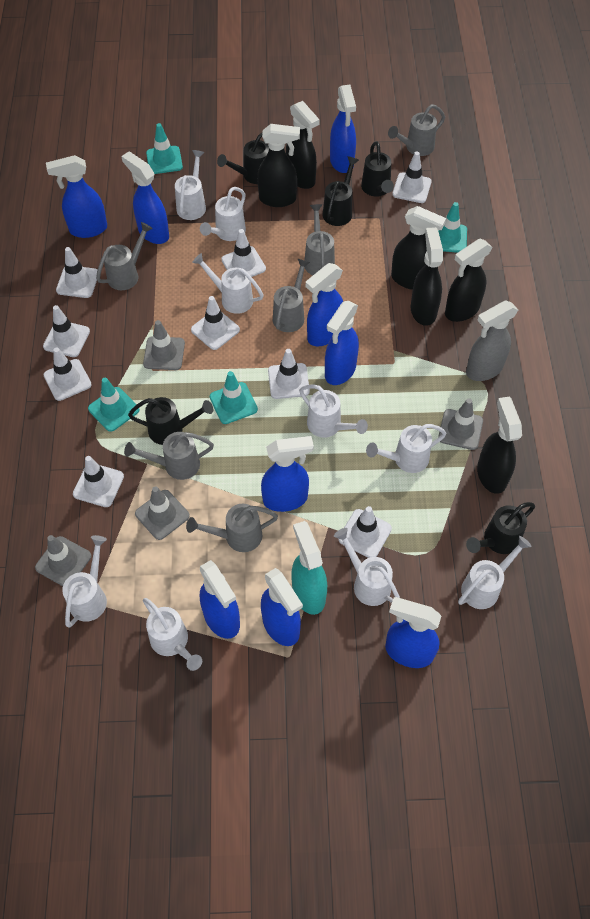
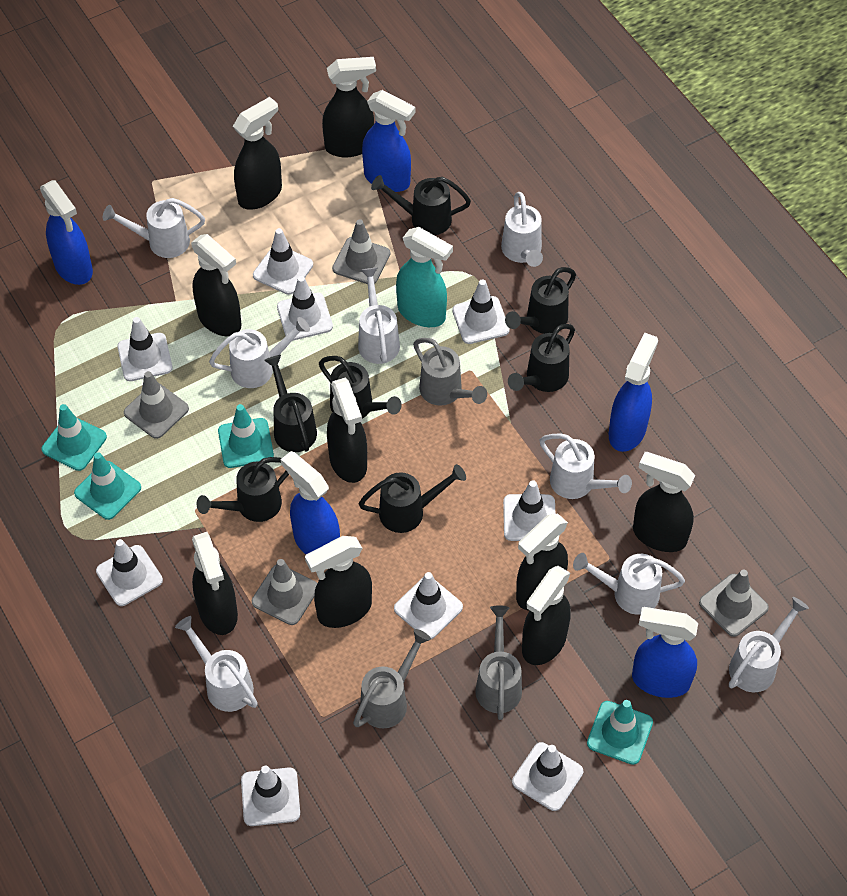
black spray bottle: [257,124,300,207] [286,101,320,189] [391,206,446,290] [411,227,443,326] [445,238,492,322] [477,397,522,494] = 6 -> [191,234,241,336] [192,532,238,635] [233,97,282,210] [305,536,372,628] [322,57,376,157] [327,378,367,483] [516,514,568,611] [522,566,570,665] [633,452,695,552] = 9
black watering can: [128,397,213,445] [217,132,269,184] [323,156,359,226] [361,141,394,197] [466,502,535,554] = 5 -> [197,457,289,522] [264,355,317,452] [319,356,402,418] [358,464,466,533] [371,175,471,235] [505,267,576,334] [508,324,575,392] = 7
blue spray bottle: [46,155,107,238] [121,152,169,244] [200,560,240,639] [261,436,314,512] [261,568,303,646] [306,263,343,346] [325,301,359,385] [330,85,356,173] [385,597,441,668] = 9 -> [40,180,93,285] [281,451,340,554] [362,90,415,192] [609,332,658,452] [632,607,698,698] = 5
grey spray bottle: [466,300,518,381] = 1 -> none = 0
grey watering can: [96,222,153,290] [124,432,214,480] [186,504,278,552] [273,259,310,332] [305,204,335,275] [388,104,445,156] = 6 -> [353,629,431,728] [413,338,487,406] [475,605,522,720] = 3
white watering can: [62,535,107,628] [143,598,202,671] [175,150,206,220] [192,253,264,314] [200,187,246,241] [299,385,368,438] [334,528,400,606] [366,424,446,473] [458,536,532,609] = 9 -> [103,198,205,258] [175,616,258,712] [209,317,310,388] [358,268,400,364] [501,192,543,267] [540,434,632,499] [573,553,685,615] [729,597,809,692] = 8

